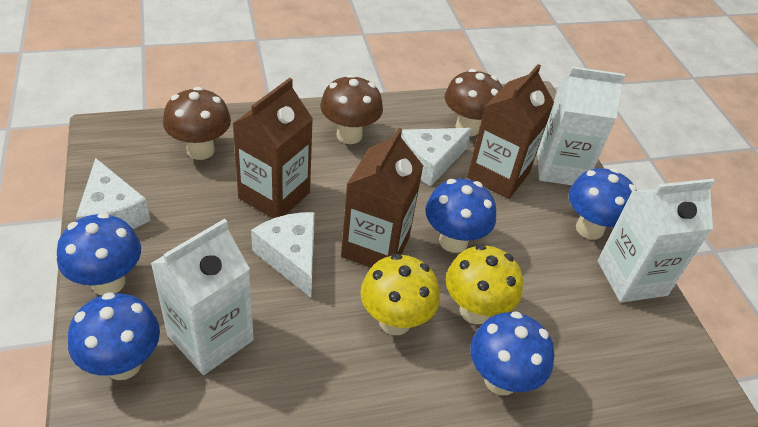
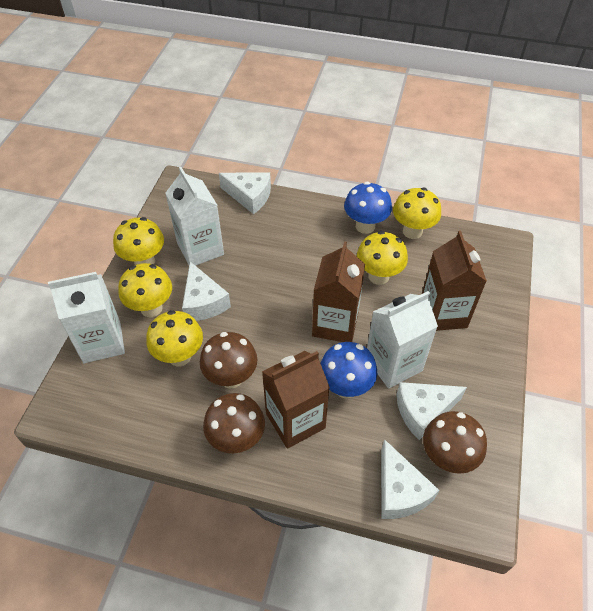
blue mushroom: [57,213,141,295] [68,292,160,380] [426,179,496,253] [470,311,554,395] [568,168,637,240] = 5 -> [320,342,377,399] [344,182,392,234] = 2
white cheese: [76,158,151,229] [251,212,315,298] [401,128,472,186] = 3 -> [182,262,231,321] [219,173,271,214] [381,439,439,519] [396,382,467,440] = 4
yellow mushroom: [361,254,440,335] [446,244,523,324] = 2 -> [113,217,164,265] [118,263,172,317] [146,310,203,366] [357,231,408,285] [393,187,441,239] = 5

